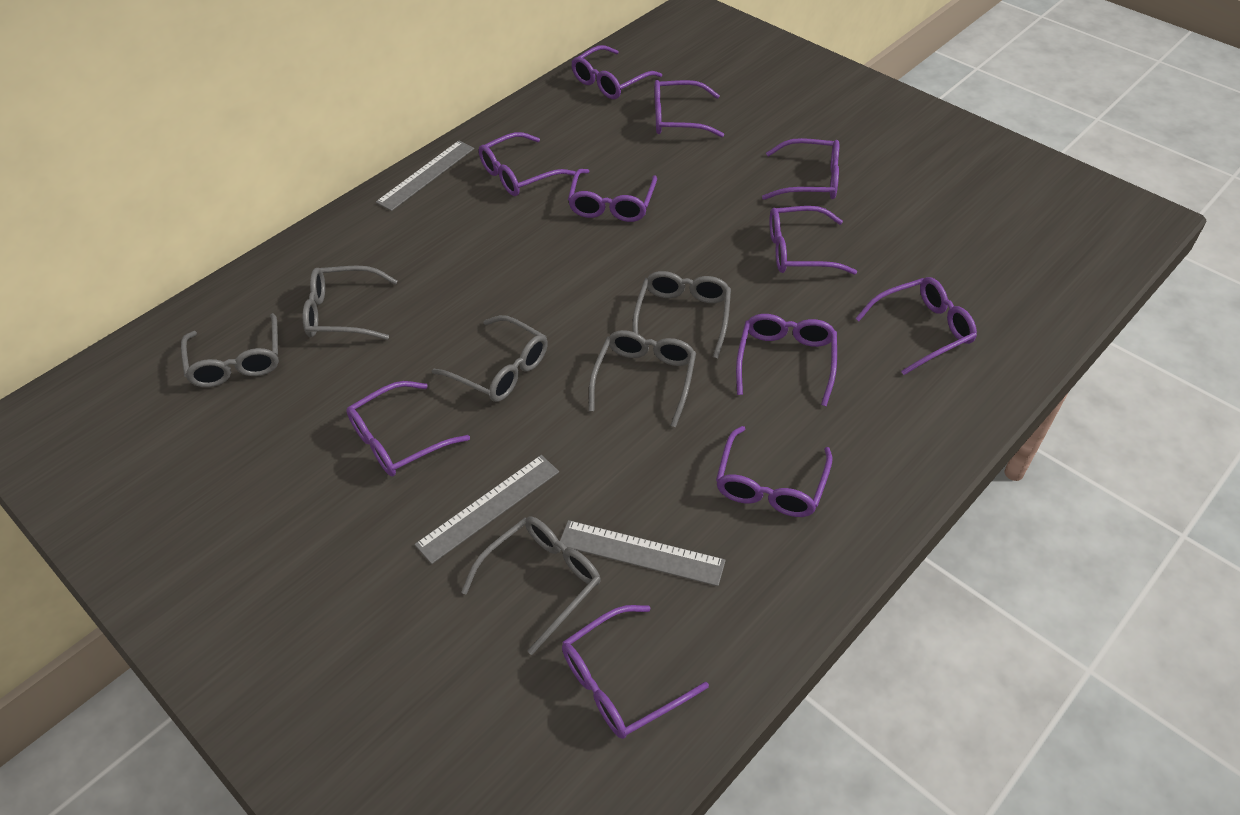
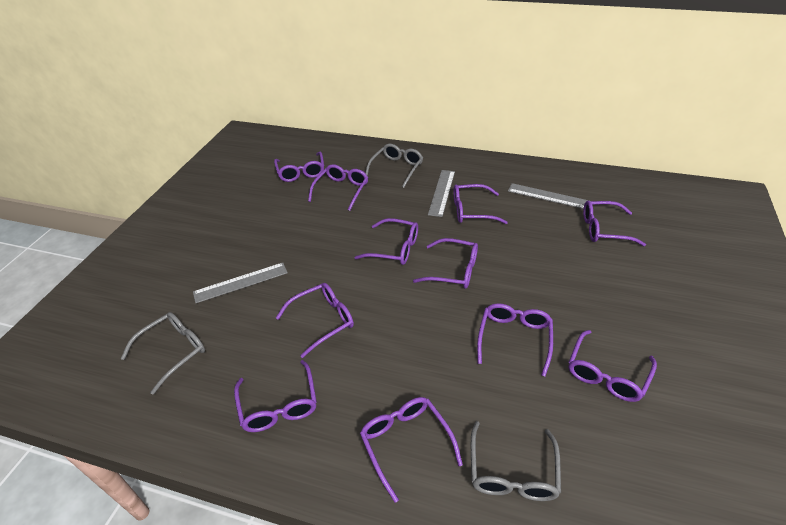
grey glasses: [181,313,279,387] [302,265,398,340] [432,315,547,402] [461,516,601,655] [589,330,696,427] [632,271,731,358] = 6 -> [121,312,205,394] [365,144,423,188] [471,421,561,501] = 3

